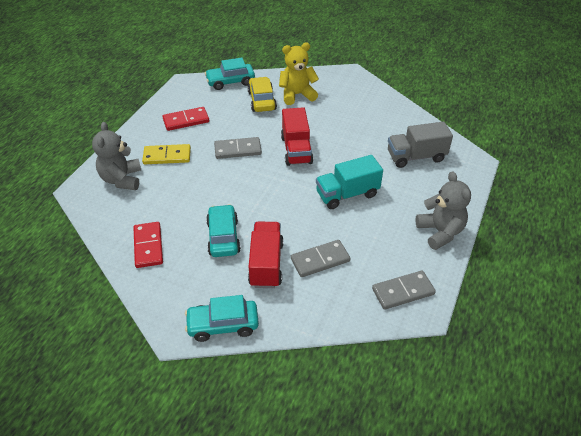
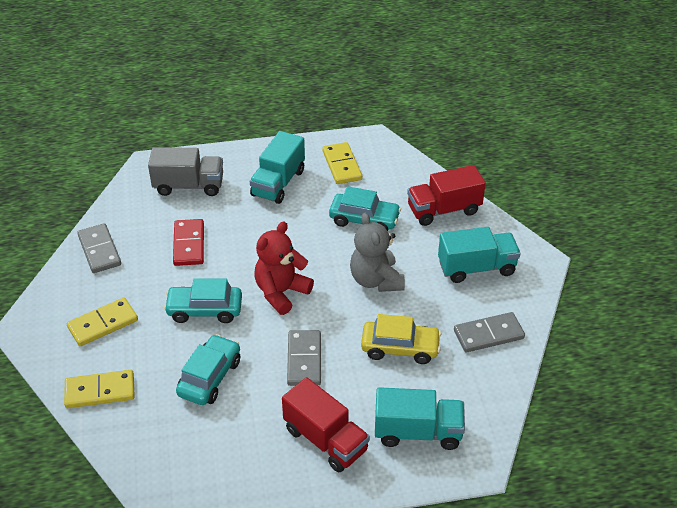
grey teddy bear: [92,122,141,190] [415,171,471,250] = 2 -> [350,213,405,292] = 1
red domino: [134,222,163,268] [162,107,209,131] = 2 -> [173,219,204,266] = 1
red teddy bear: none = 0 -> [255,221,314,315] = 1
turquoise truck: [316,155,383,209] = 1 -> [250,131,305,204] [375,387,465,450] [438,227,521,283] = 3
yellow domino: [142,144,191,164] = 1 -> [64,370,135,408] [67,297,138,346] [322,142,362,184] = 3
yellow teddy bear: [279,42,319,105] = 1 -> none = 0

